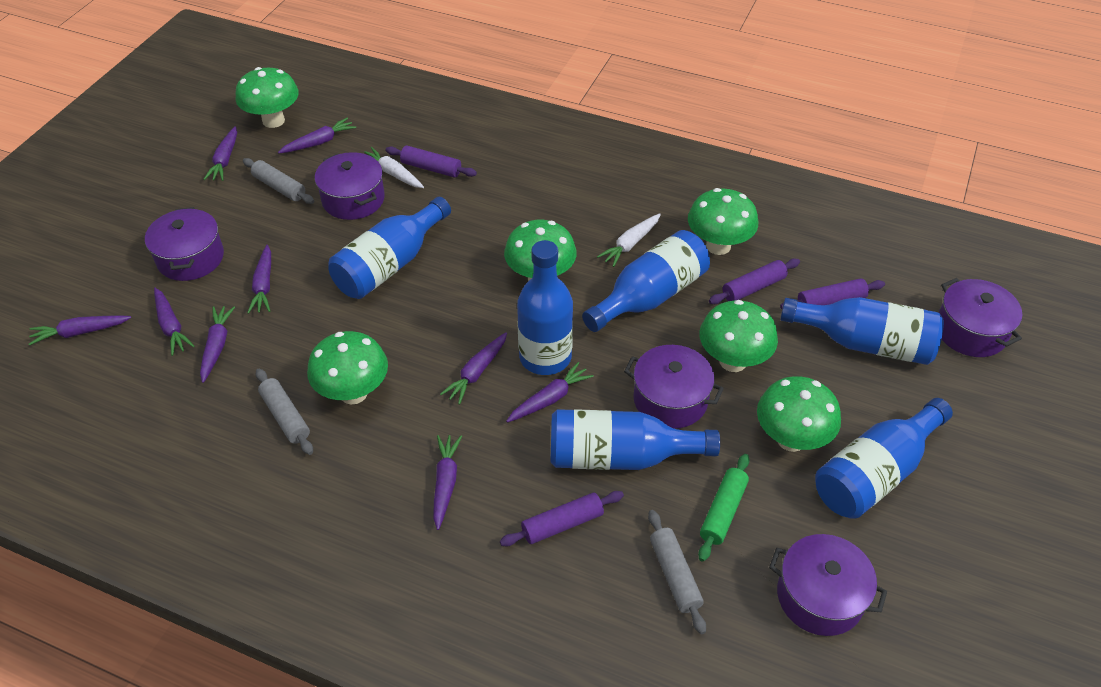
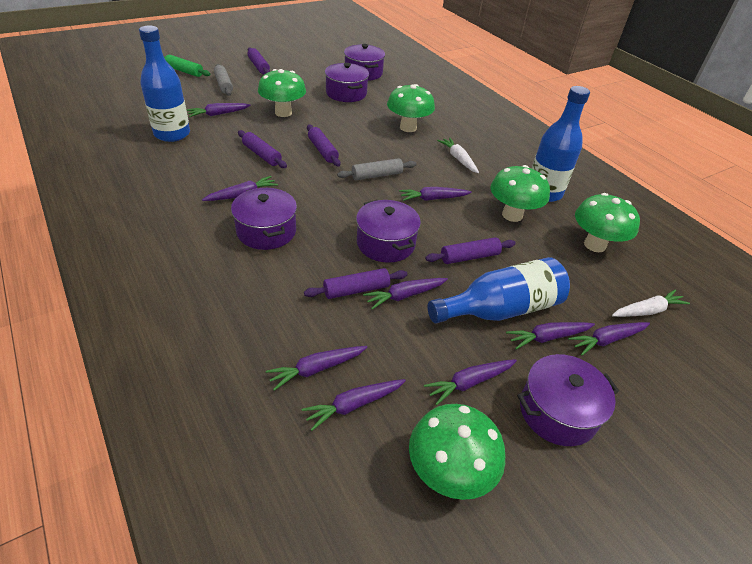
blue bottle: [328,197,451,299] [517,240,573,375] [550,409,720,470] [582,230,710,332] [780,297,944,365] [815,398,953,519] = 6 -> [139,26,190,142] [427,257,570,323] [532,86,590,202] = 3
green mushroom: [236,67,299,128] [307,331,388,404] [504,220,577,281] [688,188,758,255] [699,300,778,372] [757,376,841,452] = 6 -> [258,69,306,117] [387,84,435,132] [409,404,505,500] [490,165,550,222] [575,193,640,252] = 5
grey rolling pin: [243,158,314,204] [256,369,313,455] [648,510,706,634] = 3 -> [214,64,233,96] [337,158,416,180] = 2
purple rolling pin: [385,146,477,177] [500,491,624,546] [709,258,800,304] [780,278,885,309] = 4 -> [238,130,287,168] [247,47,270,74] [304,268,408,299] [307,124,340,166] [425,237,516,264] = 5

